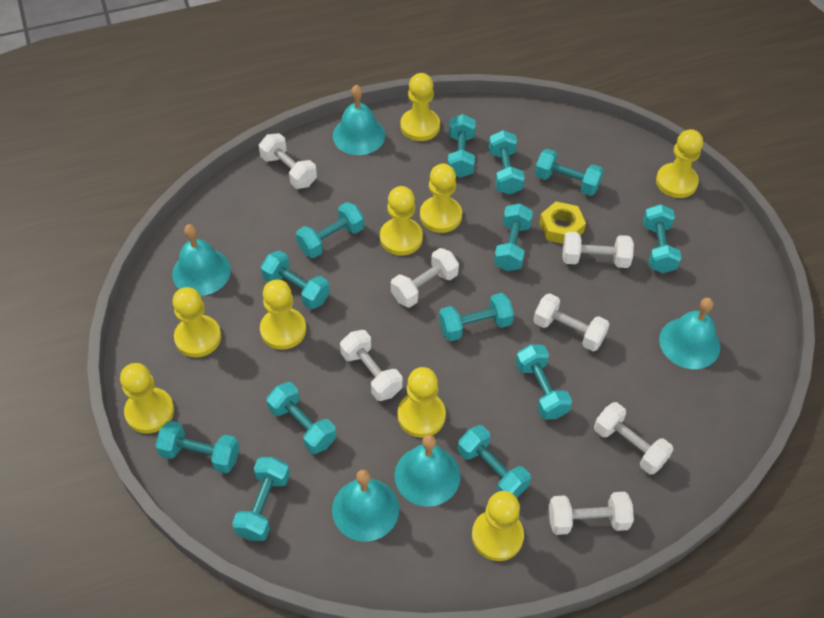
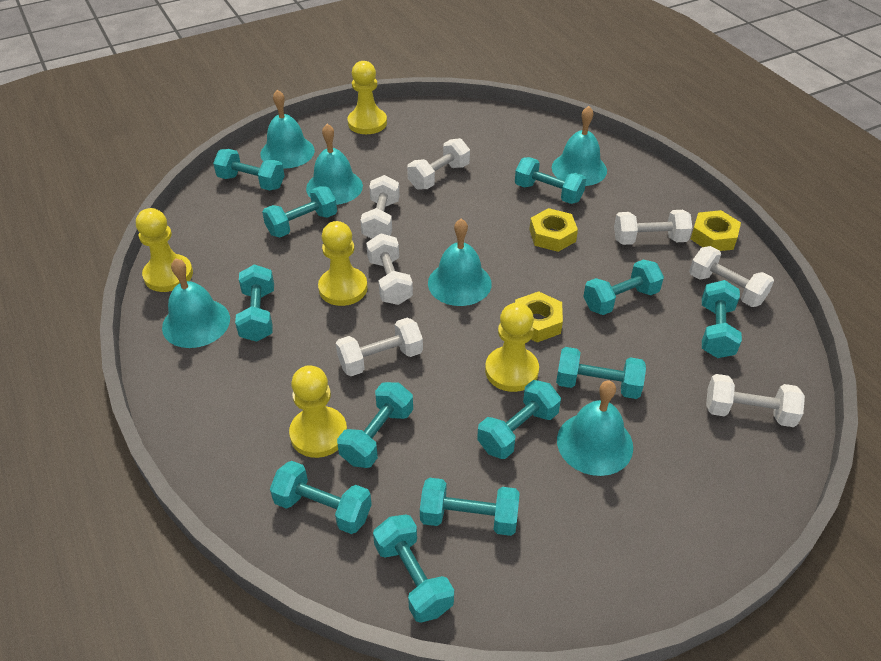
turquoise bell: [172,224,231,296] [332,470,399,542] [333,85,385,155] [395,434,460,507] [659,298,720,369] = 5 -> [162,258,230,348] [260,90,315,169] [306,124,363,205] [428,219,492,306] [552,106,607,186] [557,380,633,476] = 6
turquoise dumbbell: [156,421,239,473] [232,457,290,541] [261,250,330,309] [267,382,336,454] [296,202,364,258] [439,293,514,341] [448,114,476,178] [458,425,531,498] [489,130,525,195] [494,203,533,271] [515,344,572,419] [535,149,604,196] [643,204,681,273] = 13 -> [213,149,285,191] [235,264,274,342] [262,186,337,238] [270,461,372,534] [337,382,413,468] [373,514,454,623] [420,478,520,536] [477,380,561,459] [515,157,586,204] [556,347,646,399] [583,260,664,315] [702,280,742,358] = 12
yellow nut: [539,202,586,244] = 1 -> [515,291,563,342] [529,208,578,252] [691,210,741,251] = 3
yellow pawn: [120,363,174,433] [173,287,221,357] [260,279,306,350] [380,186,423,255] [397,367,446,438] [401,73,440,141] [420,164,462,233] [472,491,524,561] [656,129,703,198] = 9 -> [136,208,193,292] [289,365,347,458] [318,221,368,306] [348,61,387,134] [485,303,539,392] = 5

